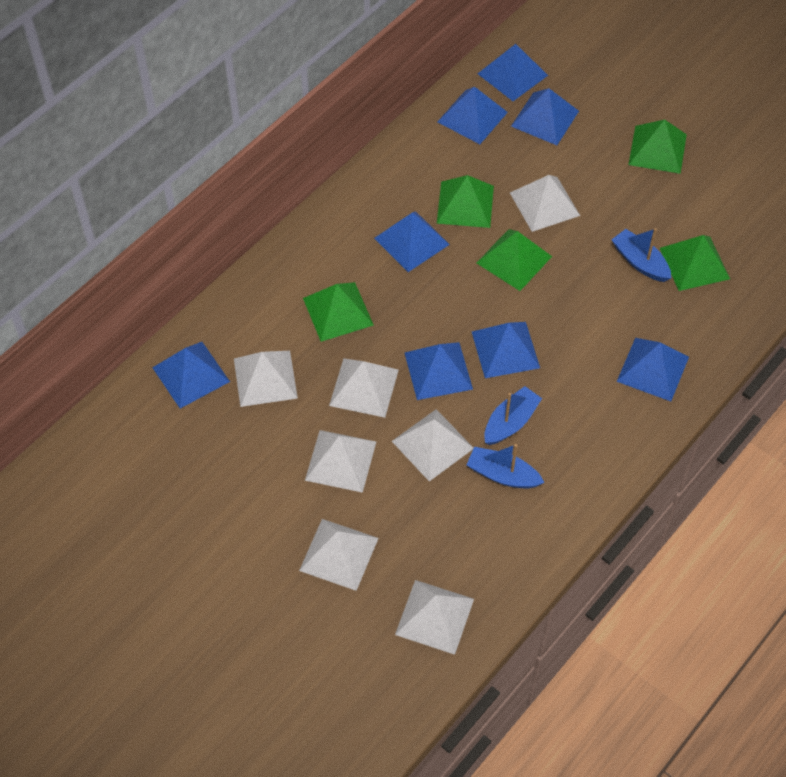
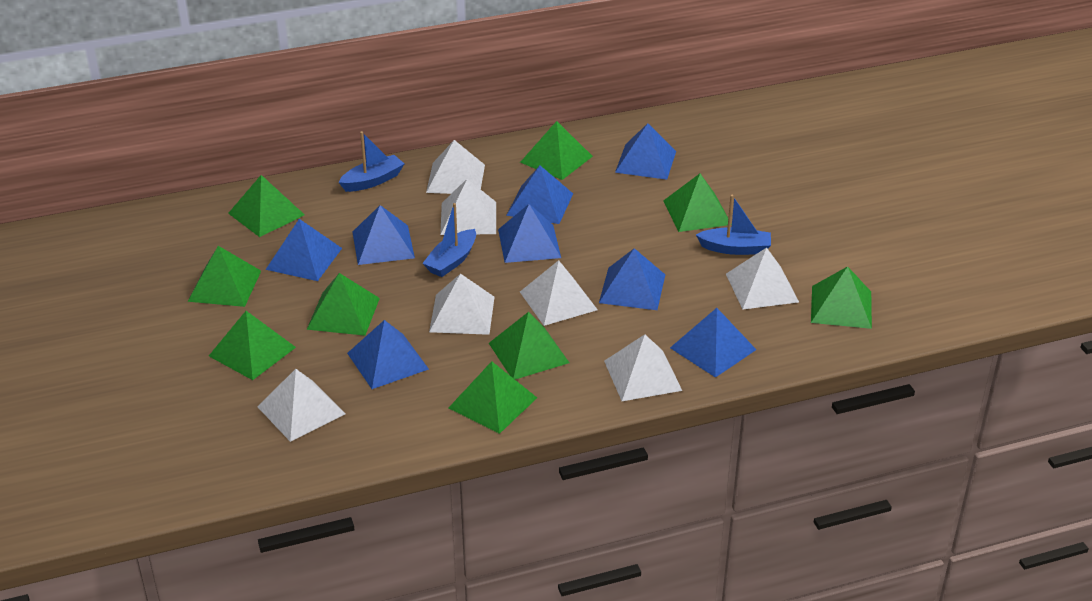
green pyramid: [303,282,374,342] [437,175,494,228] [477,229,552,291] [628,119,687,174] [660,235,730,291] = 5 -> [188,246,261,307] [209,311,296,380] [228,175,305,237] [306,273,380,336] [449,361,537,434] [489,312,569,379] [520,121,593,180] [663,174,732,232] [811,266,872,329] = 9

